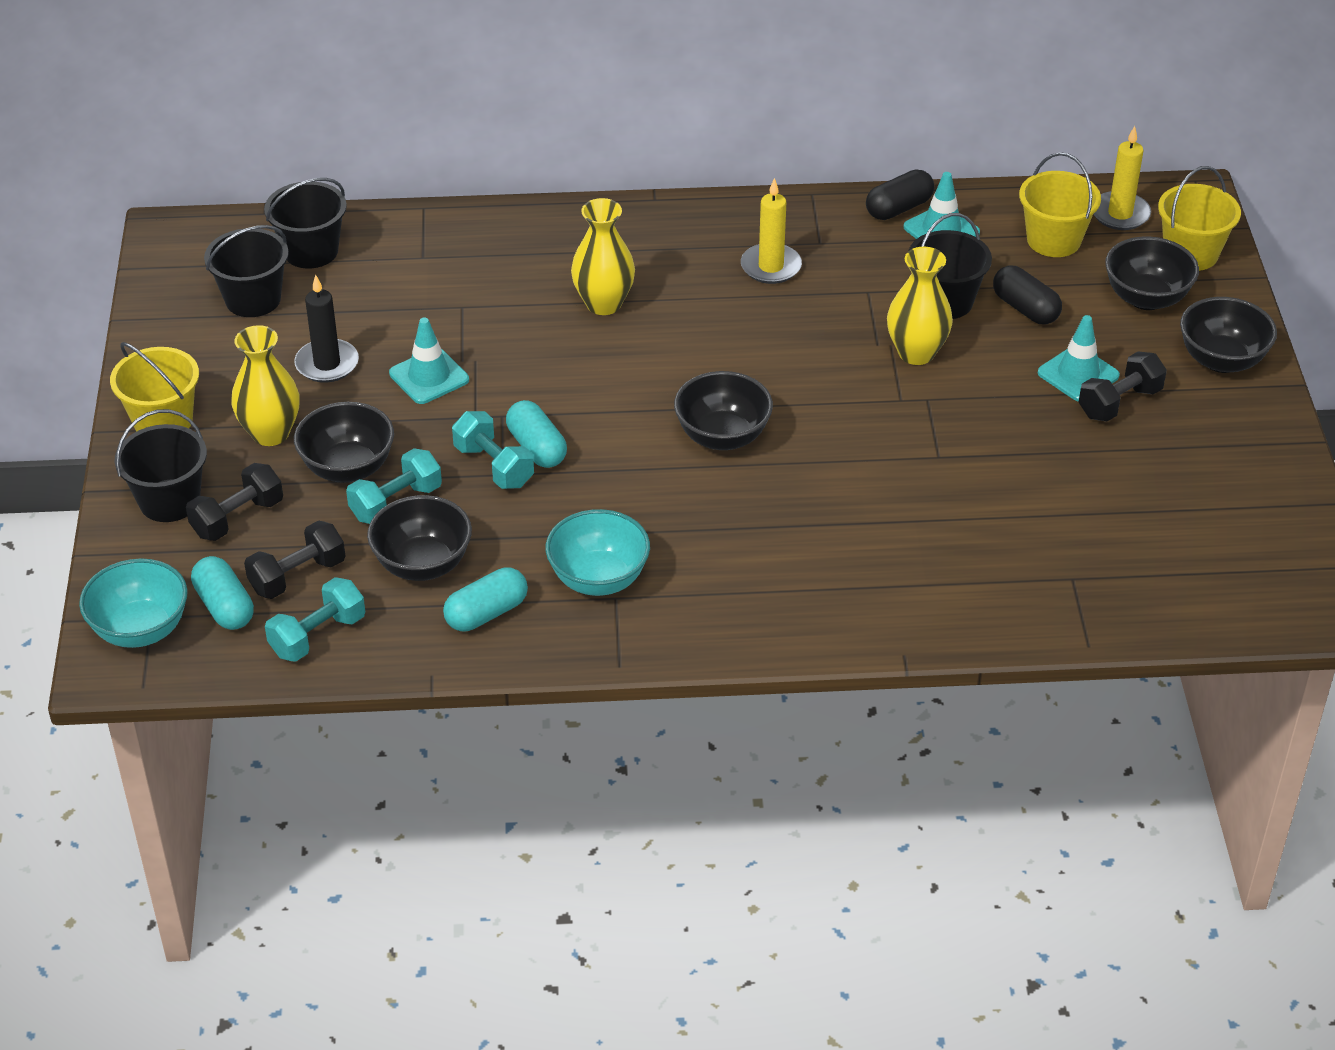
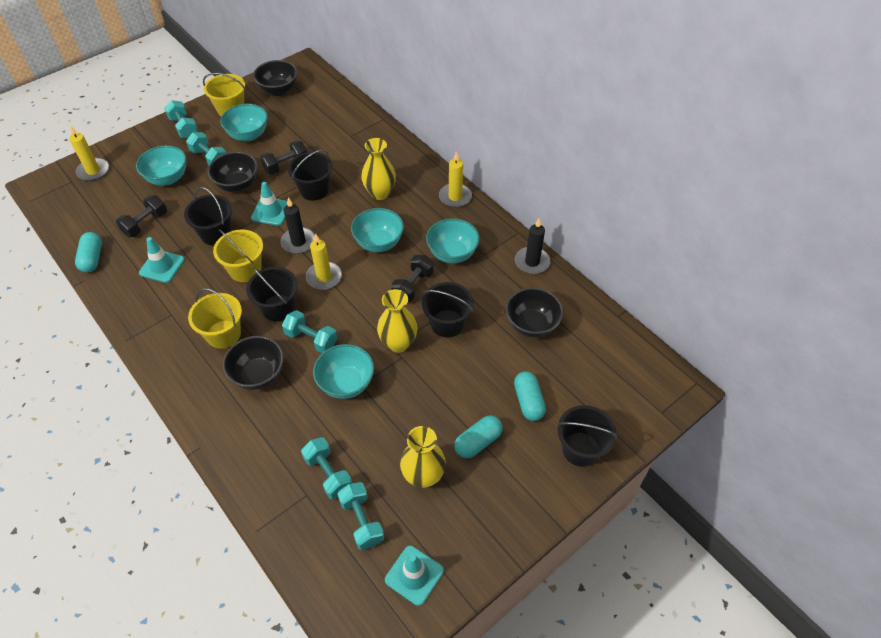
black bowl: [294,402,394,483] [367,495,472,581] [674,371,773,450] [1105,236,1199,310] [1180,297,1277,373] = 5 -> [208,152,258,192] [223,336,284,390] [253,60,298,96] [506,287,563,338] = 4
black bucket: [115,409,207,522] [204,225,289,317] [264,178,347,268] [909,213,992,319] = 4 -> [184,187,232,246] [246,267,298,321] [287,150,333,201] [422,282,474,337] [557,405,618,467] = 5
black candle: [294,275,359,383] = 1 -> [281,197,315,254] [515,218,551,274] = 2
black capsule: [866,169,934,220] [993,266,1062,324] = 2 -> none = 0
turquoise bowl: [79,559,188,648] [546,509,650,596] = 2 -> [136,145,186,186] [220,104,268,142] [313,344,374,399] [351,208,404,252] [426,218,480,263] = 5
turquoise dumbbell: [265,577,365,662] [346,448,442,524] [452,411,534,489] = 3 -> [164,100,198,138] [186,132,226,165] [282,310,337,353] [301,437,352,499] [338,482,384,550] = 5
yellow candle: [741,178,802,284] [1093,126,1151,230] = 2 -> [69,125,109,181] [306,233,342,290] [439,151,472,207] = 3

